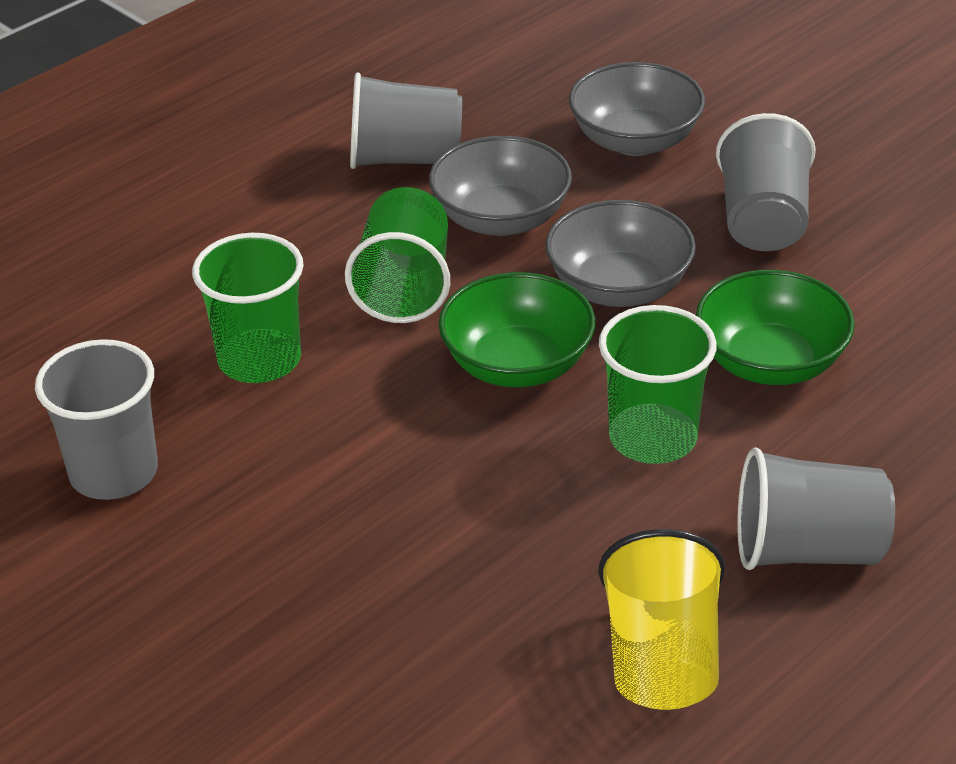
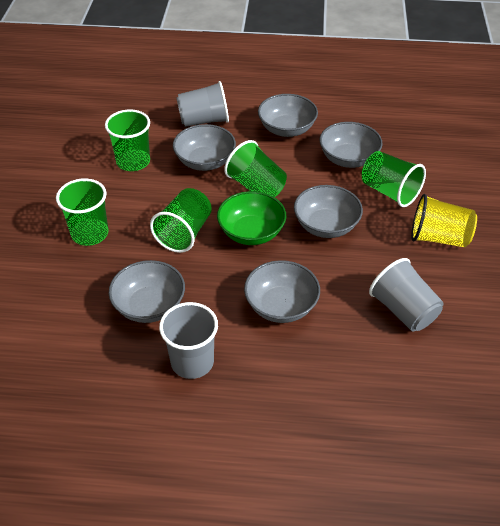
green bowl: [439,272,595,387] [696,270,855,385] = 2 -> [217,191,286,245] = 1
green cup: [192,233,304,383] [345,187,450,323] [599,305,716,464] = 3 -> [56,178,109,246] [105,110,150,171] [150,188,212,253] [224,140,287,197] [362,151,426,207] = 5
grey bowl: [429,136,572,236] [545,200,696,307] [569,62,705,156] = 3 -> [109,260,185,323] [173,124,236,171] [244,260,320,323] [258,94,318,137] [294,185,363,238] [320,122,383,168] = 6
grey cup: [35,339,158,500] [350,73,462,169] [716,113,816,251] [737,447,895,570] = 4 -> [159,302,218,379] [176,81,229,127] [369,258,444,331] = 3

